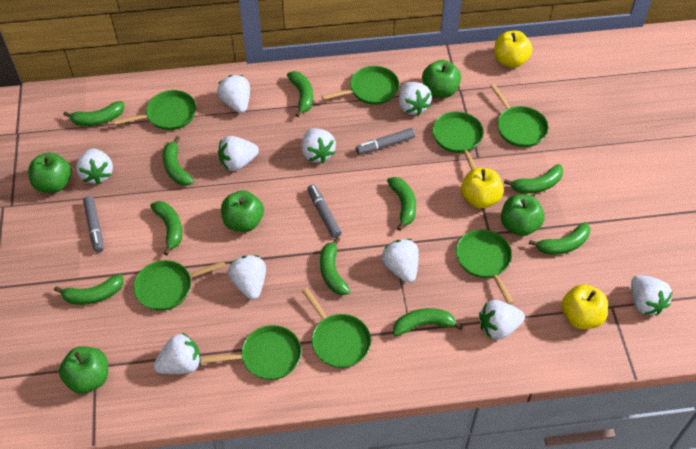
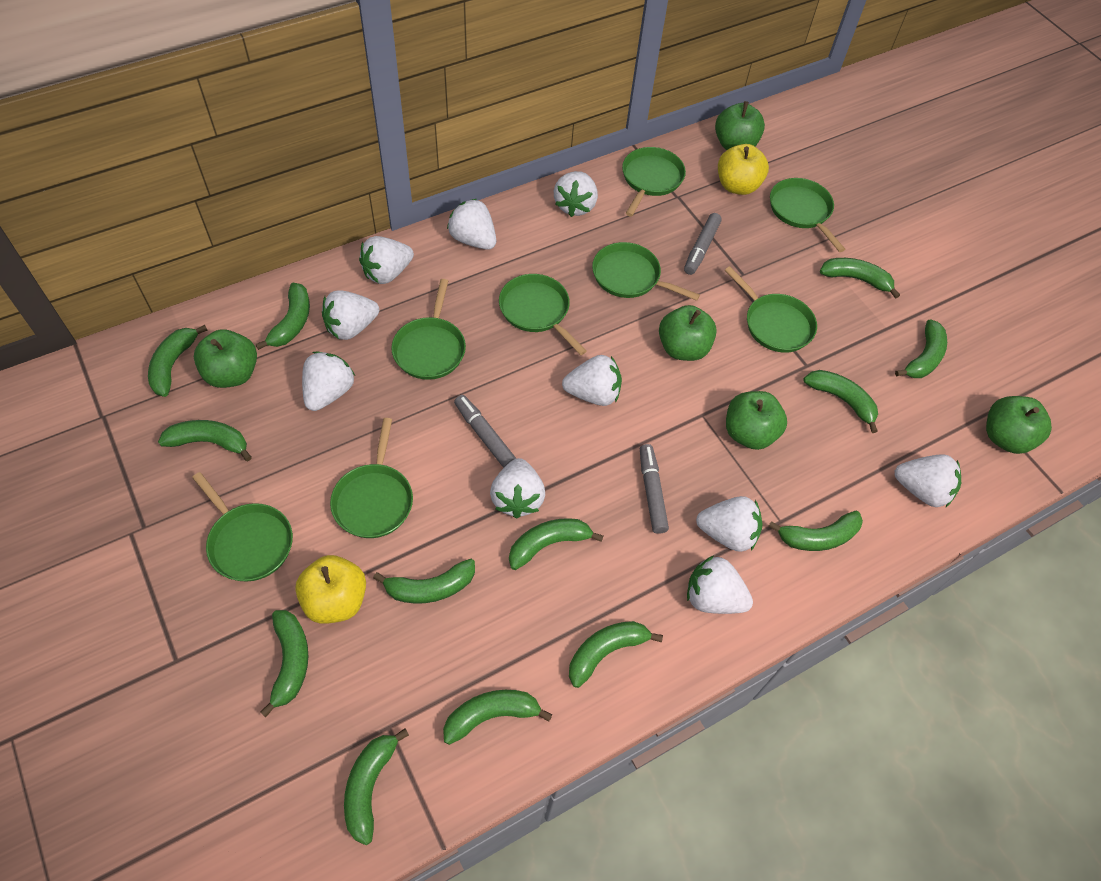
green banana: [54,274,123,305] [63,101,124,126] [150,201,182,255] [163,136,194,186] [287,71,313,117] [320,237,350,295] [387,177,416,231] [393,308,463,336] [504,164,563,194] [529,222,590,255] = 10 -> [148,325,208,397] [158,420,252,461] [256,283,310,350] [260,610,308,717] [344,728,409,845] [373,559,475,604] [443,690,553,745] [509,518,603,570] [569,621,663,688] [768,510,863,551] [803,370,878,433] [820,258,900,299] [895,319,947,378] = 13
yellow apple: [461,168,504,209] [494,31,532,68] [561,284,608,329] = 3 -> [295,555,366,624] [718,144,769,195] = 2

